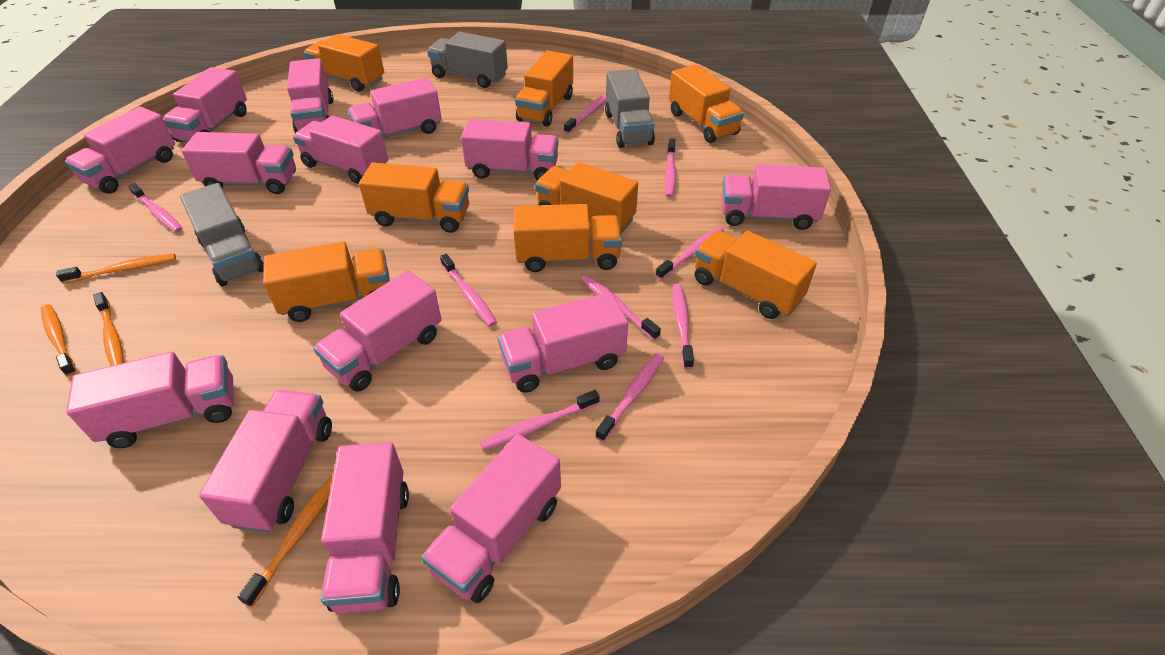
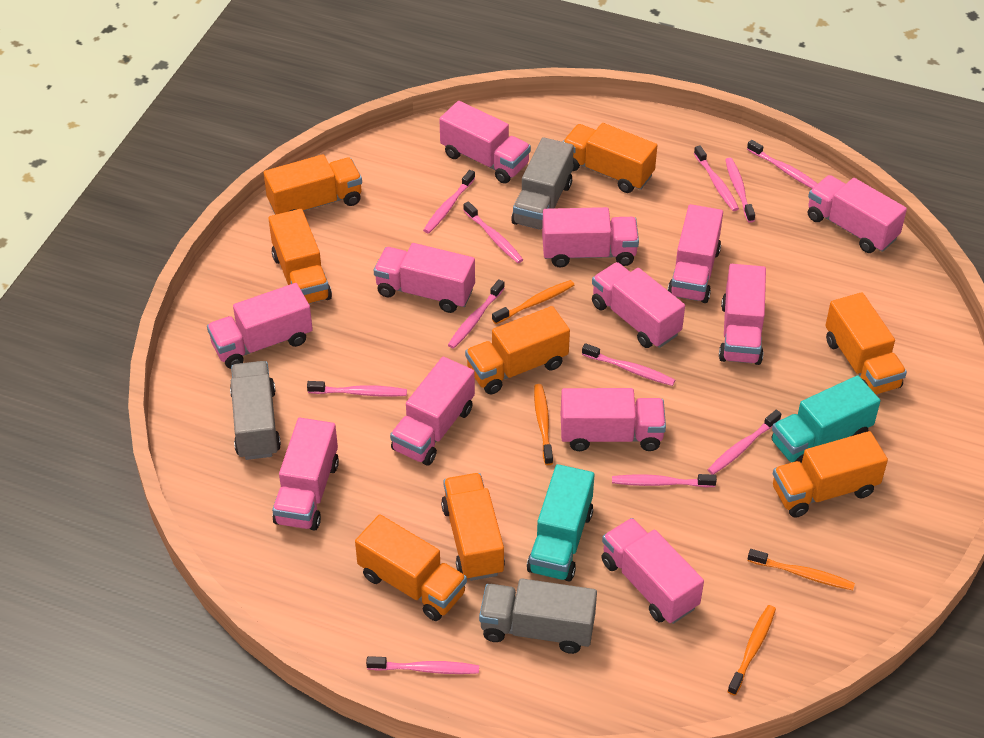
pink toothbrush: [128,183,182,233] [440,254,497,326] [480,390,600,451] [564,94,606,134] [581,275,661,340] [595,353,664,442] [656,227,724,280] [665,138,676,198] [673,284,694,369] = 9 -> [307,381,407,397] [366,656,479,674] [423,170,475,233] [448,279,505,349] [463,201,523,263] [582,343,675,386] [612,474,717,487] [694,145,739,211] [708,410,781,474] [725,158,755,223] [747,140,818,188] = 11
pink truck: [65,106,175,194] [66,352,234,448] [163,67,247,142] [182,132,296,194] [199,390,332,533] [287,58,333,133] [293,115,388,184] [313,270,442,392] [321,442,409,613] [348,78,442,138] [421,434,561,603] [461,119,559,181] [498,292,628,393] [721,164,831,230] = 14 -> [207,283,313,369] [272,418,339,531] [374,243,475,313] [390,357,475,466] [439,101,531,184] [542,207,639,268] [561,388,666,451] [592,262,685,348] [601,518,704,624] [668,204,723,303] [719,264,766,365] [808,175,907,253] = 12
turquoise truck: none = 0 -> [527,464,594,582] [772,375,880,463] = 2

